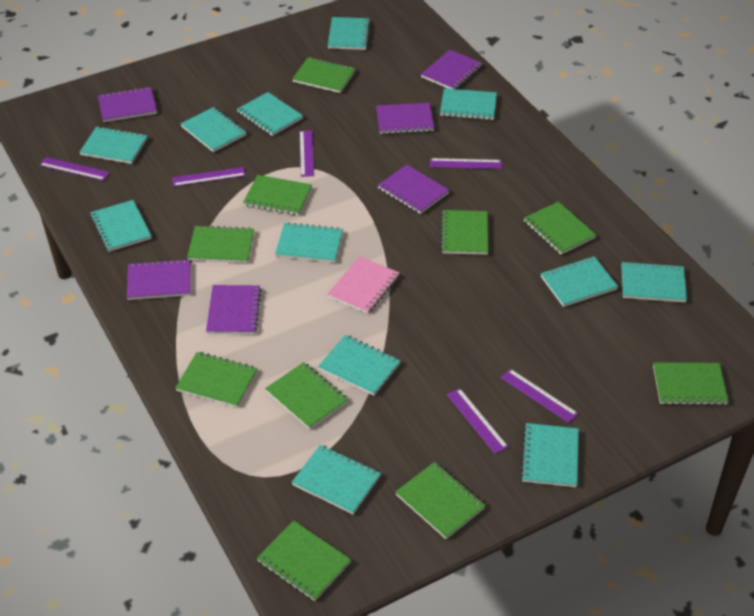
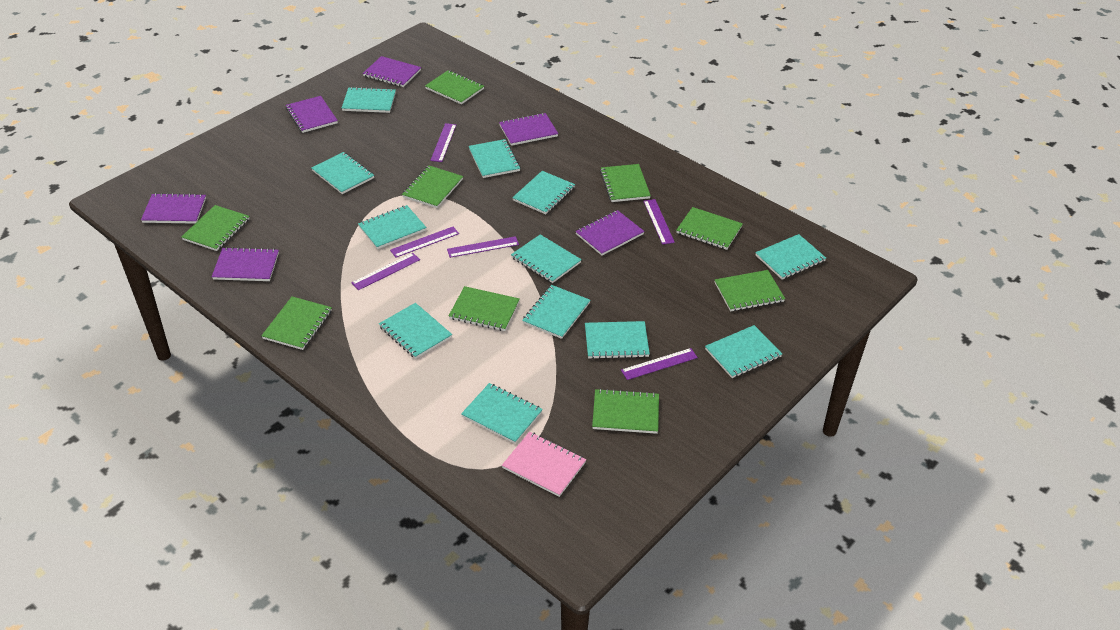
green notebook: [175,352,257,407] [187,225,254,263] [243,175,312,215] [257,520,351,601] [265,362,348,429] [292,57,356,93] [395,462,486,539] [441,210,489,255] [524,201,596,255] [653,362,729,405] = 10 -> [181,205,249,251] [261,297,332,350] [402,166,463,208] [425,70,484,105] [449,286,520,331] [592,388,659,434] [600,164,651,202] [676,207,743,250] [715,270,785,311] = 9

